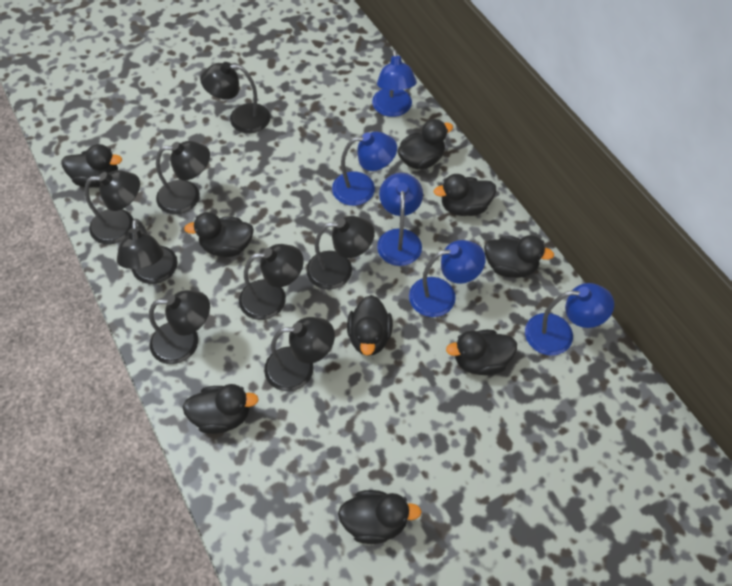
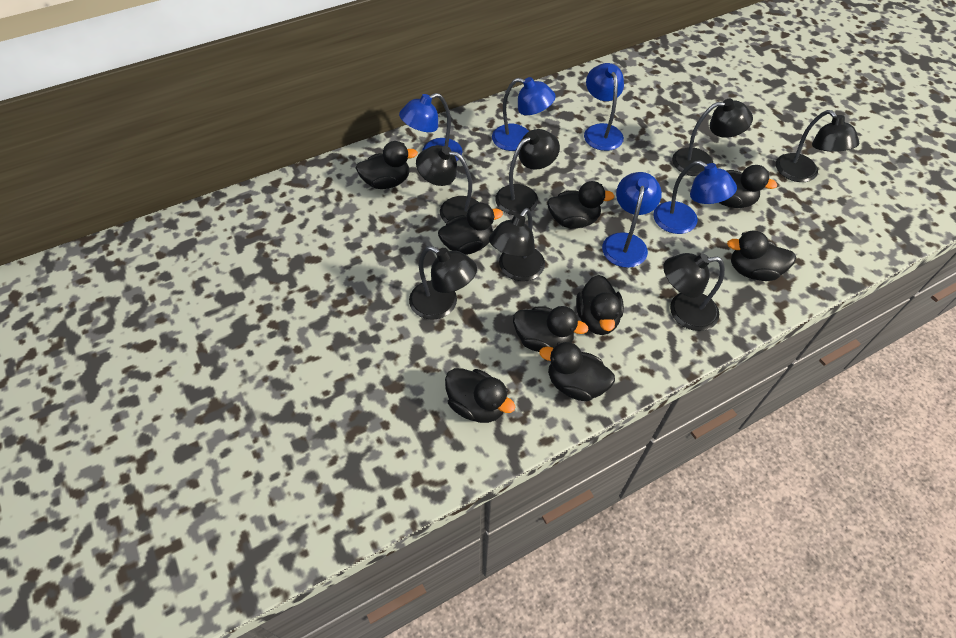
black lamp: [85,170,140,244] [117,219,178,284] [149,290,210,364] [156,141,210,214] [200,62,270,133] [239,244,304,320] [264,317,335,391] [306,216,375,290] = 8 -> [409,246,477,320] [416,145,479,223] [489,208,545,281] [495,129,560,215] [663,253,725,331] [672,99,753,176] [776,110,859,182] = 7

